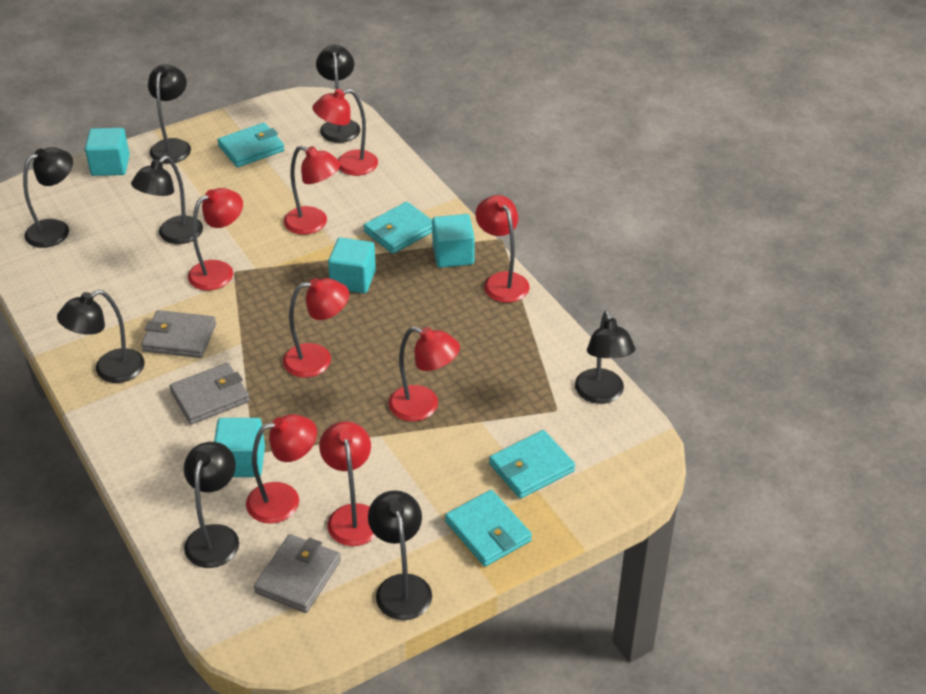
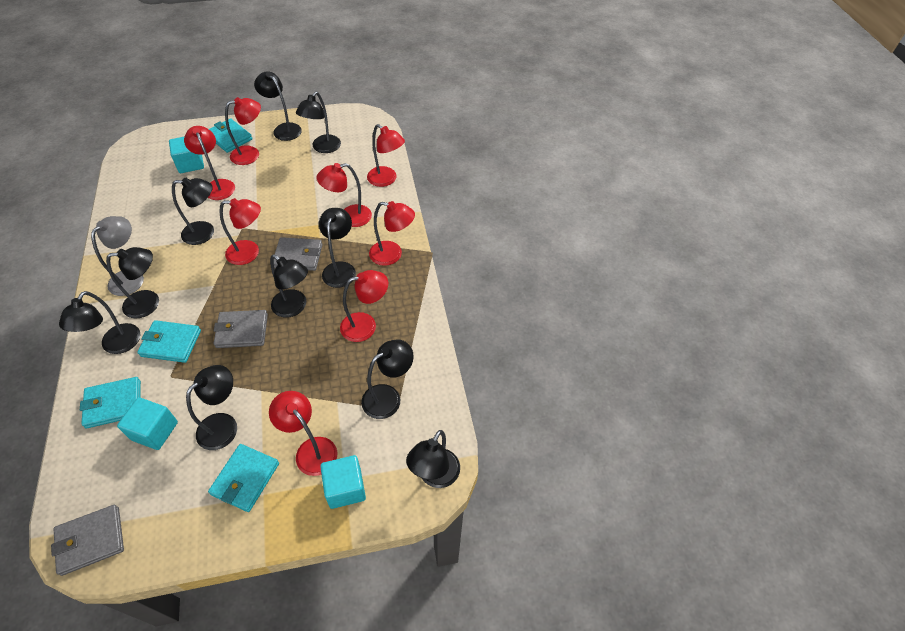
black lamp: [23,147,73,248] [57,290,145,383] [131,156,203,244] [148,64,191,164] [184,442,239,568] [316,45,360,143] [368,490,432,620] [575,311,635,404] = 8 -> [59,291,140,354] [106,247,159,318] [172,178,214,245] [186,365,237,450] [254,71,302,141] [270,254,308,318] [296,92,341,153] [319,208,356,288] [361,340,414,419] [406,430,460,488] = 10
grey lamp: none = 0 -> [91,216,144,296] = 1
turquoise cube: [85,128,130,176] [214,418,265,477] [328,237,376,293] [432,214,475,268] = 4 -> [117,397,178,450] [169,137,204,173] [320,455,366,509] = 3

